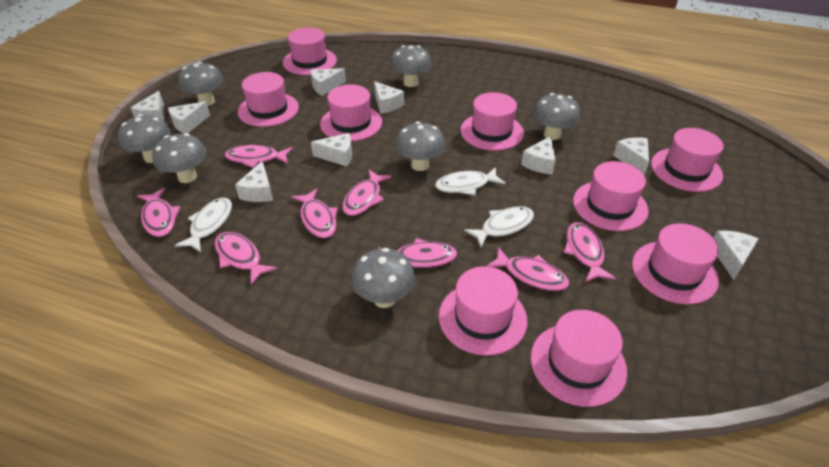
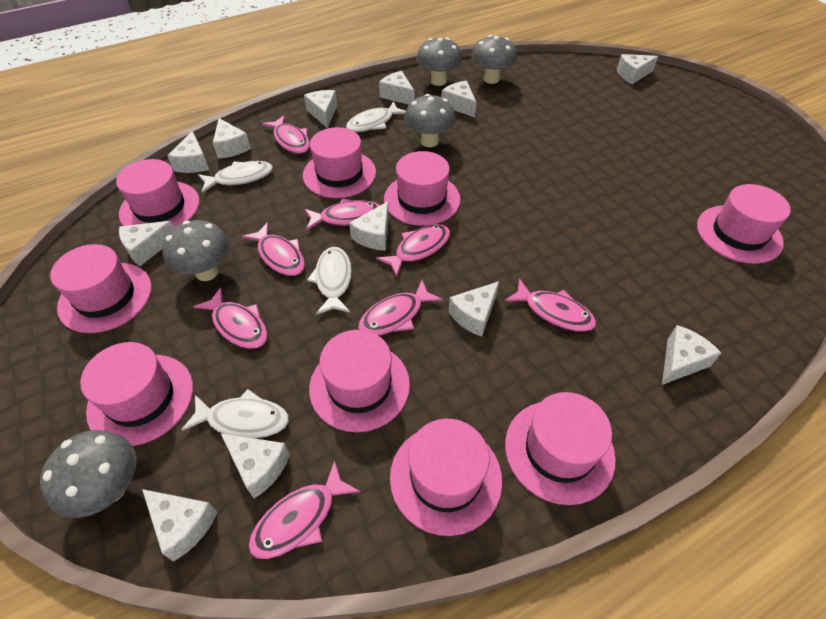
grey mushroom: [118,114,171,163] [152,133,207,183] [178,62,223,106] [351,248,416,308] [390,45,432,87] [395,121,445,171] [533,93,580,140] = 7 -> [40,430,137,518] [162,220,230,281] [405,94,456,147] [417,38,462,86] [471,35,517,84] = 5
white cheese: [130,91,164,121] [168,101,210,134] [235,161,273,202] [311,68,346,96] [311,133,352,166] [374,81,404,114] [521,136,555,174] [613,138,649,175] [714,231,759,280] = 9 -> [119,221,174,266] [142,489,218,562] [167,131,209,173] [213,118,251,159] [221,434,290,499] [304,90,337,128] [349,201,389,251] [379,71,414,104] [441,81,476,117] [449,281,499,336] [617,54,658,84] [662,325,721,385] = 12
white fish: [174,198,232,252] [435,167,505,195] [464,206,534,248] = 3 -> [181,389,289,438] [198,161,273,193] [307,247,352,315] [346,101,406,132] = 4

